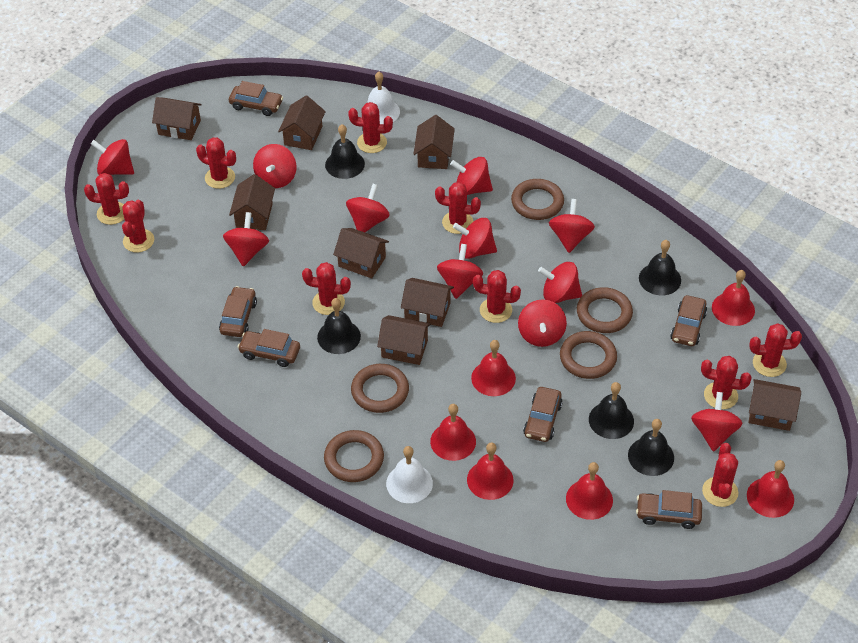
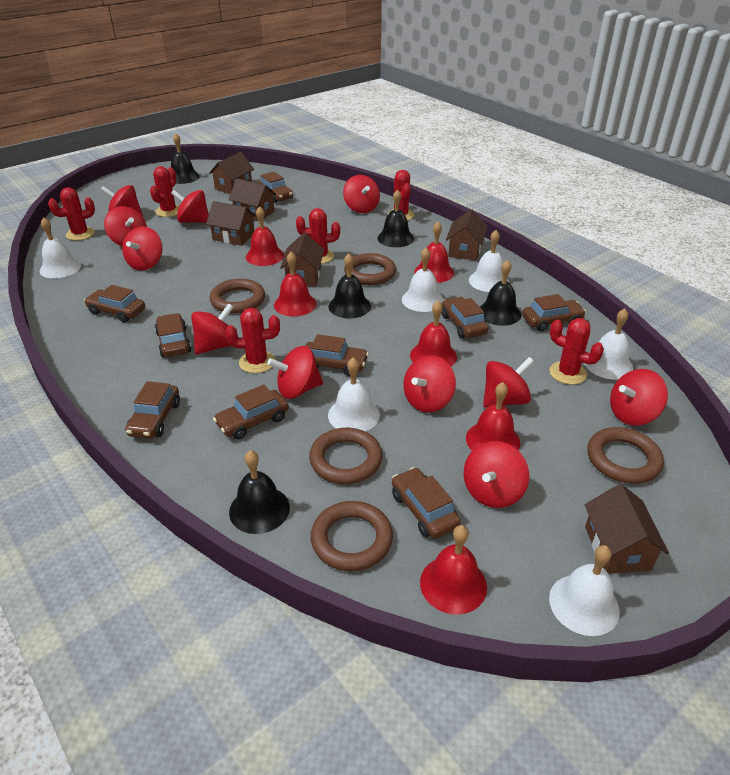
brown car: [219,286,257,337] [229,81,283,116] [238,329,300,367] [523,387,563,442] [636,490,702,529] [670,295,707,346] = 6 -> [84,285,145,322] [125,381,180,439] [155,313,192,357] [213,385,289,439] [257,172,293,203] [305,334,369,376] [392,467,461,539] [442,297,488,338] [522,294,586,332] = 9
brown house: [152,97,202,140] [229,174,275,230] [278,95,326,150] [333,228,389,279] [377,315,431,365] [401,278,454,327] [413,115,455,169] [749,379,801,431] = 8 -> [206,201,256,246] [209,152,254,194] [228,178,277,221] [280,233,324,287] [446,209,488,261] [585,484,669,574] = 6
red cactus: [84,173,129,225] [122,200,154,252] [196,137,236,189] [302,262,351,315] [348,102,393,153] [435,182,481,234] [473,270,521,323] [701,356,751,409] [702,443,738,507] [749,323,802,377] = 10 -> [48,187,95,241] [150,166,179,217] [225,308,280,373] [296,208,340,264] [388,170,414,220] [550,318,604,385] = 6
white bell: [367,72,400,124] [386,446,433,503] = 2 -> [40,217,81,278] [328,358,380,431] [402,248,444,312] [469,230,509,292] [549,545,620,636] [584,309,633,380] = 6

